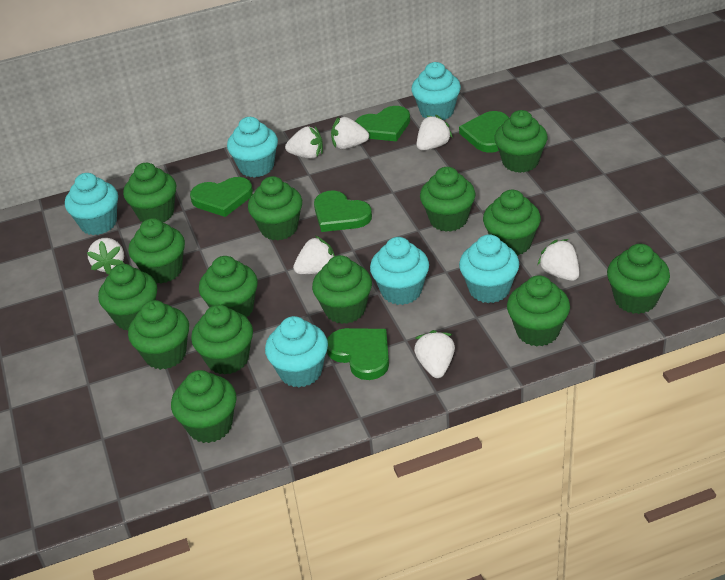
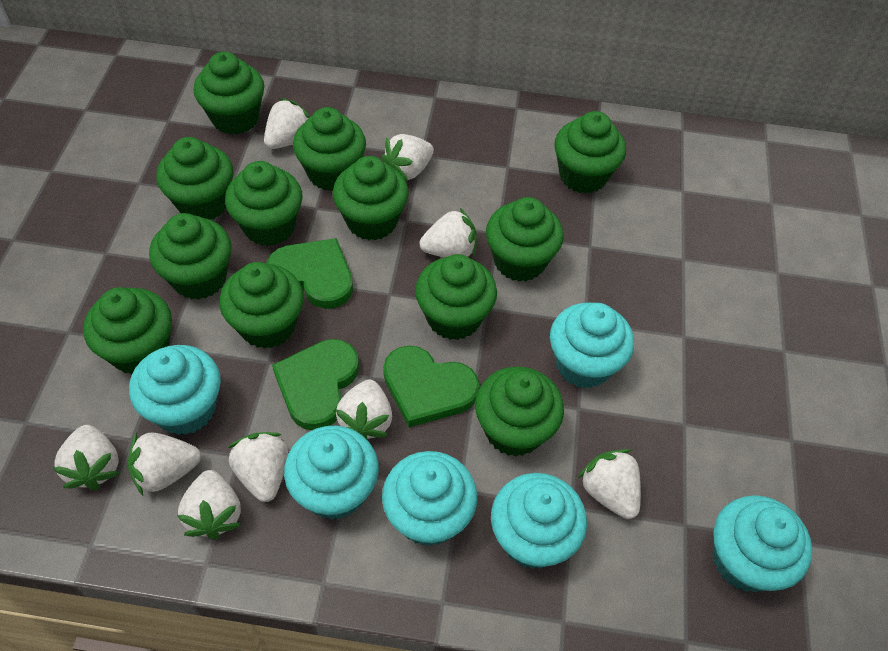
green cupcake: [98,264,157,331] [123,163,176,222] [128,218,185,284] [128,300,189,370] [171,370,237,443] [191,305,253,375] [199,256,258,318] [248,176,302,241] [312,255,372,324] [420,167,475,232] [483,189,541,255] [494,110,548,173] [507,275,570,346] [607,244,670,314] = 14 -> [83,287,172,375] [149,213,232,300] [156,137,233,220] [193,52,264,135] [219,262,304,349] [225,161,303,246] [293,107,366,191] [333,156,409,240] [415,254,497,340] [475,366,564,457] [486,197,564,282] [554,111,626,194] = 12
green heart: [190,177,253,217] [314,190,372,232] [327,328,389,380] [355,106,410,142] [459,111,509,153] = 5 -> [267,238,353,309] [272,339,359,430] [383,345,479,427] = 3
white strawberry: [87,238,124,275] [285,126,323,159] [293,236,335,274] [331,117,369,149] [414,330,455,378] [417,115,453,151] [537,239,579,281] = 7 -> [53,425,120,490] [128,432,201,495] [177,470,241,540] [227,432,288,502] [264,98,309,149] [336,380,392,440] [382,134,434,182] [419,208,477,257] [578,449,641,519] = 9

